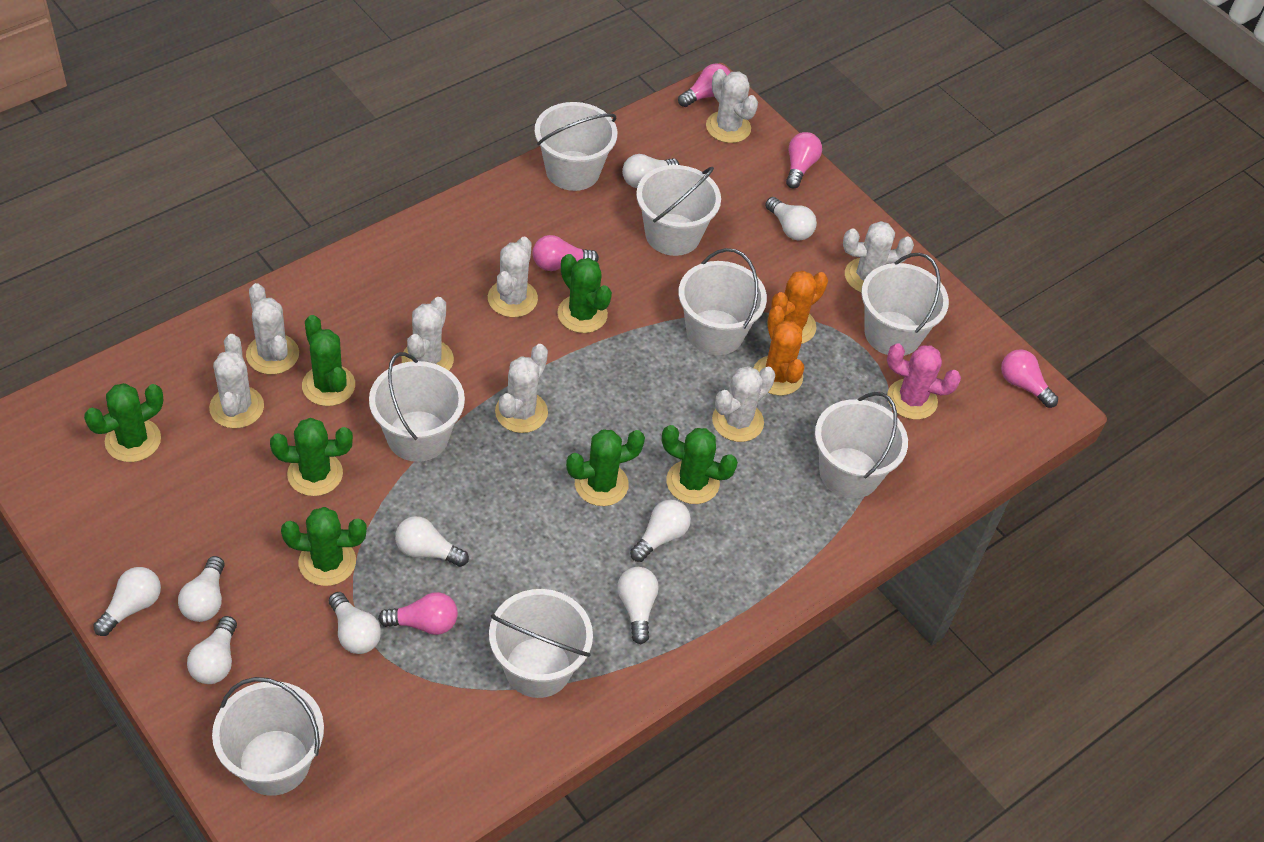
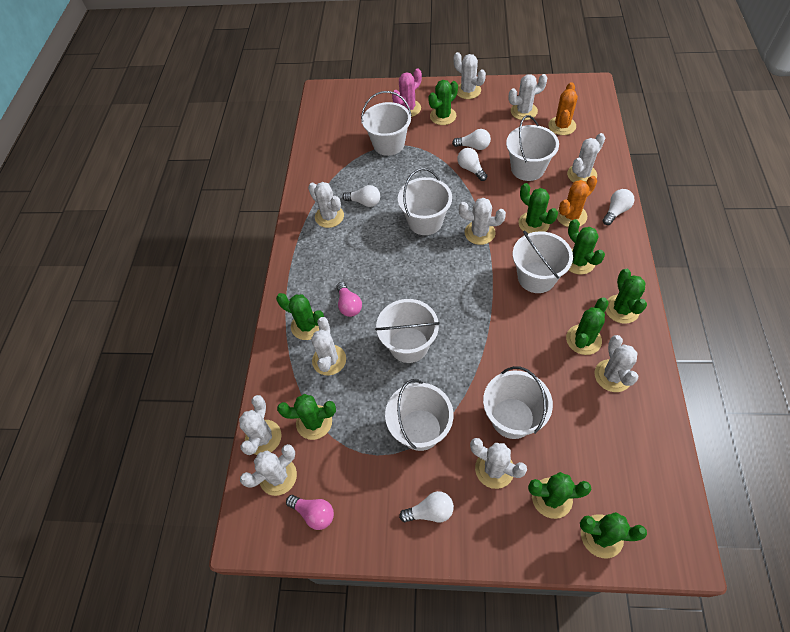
green cactus: [84,383,163,462] [270,418,353,496] [281,507,367,586] [302,315,355,406] [557,254,612,333] [566,429,645,506] [662,425,738,504] = 7 -> [276,293,324,340] [277,394,336,440] [428,80,458,125] [519,183,558,233] [528,472,591,519] [566,298,609,355] [568,219,605,275] [580,512,647,558] [605,269,647,324] = 9
pink light bulb: [378,592,458,635] [533,235,599,271] [678,63,731,107] [786,132,822,188] [1001,349,1058,408] = 5 -> [286,495,334,530] [336,282,362,317] = 2
white bucket: [212,677,324,796] [369,352,465,462] [489,589,593,698] [534,102,617,191] [636,165,721,256] [678,248,767,355] [815,392,908,499] [861,253,949,356] = 8 -> [361,91,412,156] [375,299,440,363] [385,379,454,451] [398,168,452,235] [483,366,553,439] [506,115,559,181] [513,231,573,293] = 7
white cactus: [209,334,264,428] [246,283,299,374] [402,297,454,370] [488,236,538,317] [495,344,548,433] [706,69,758,143] [712,366,775,442] [843,221,914,292] = 8 -> [239,395,282,455] [240,444,297,496] [308,182,344,228] [311,317,346,376] [454,52,486,99] [459,198,506,245] [470,438,527,489] [508,74,547,120] [567,133,605,182] [594,335,638,392] = 10
white light bulb: [93,567,161,636] [178,556,225,622] [187,616,237,684] [329,592,381,654] [395,516,469,567] [617,567,659,644] [622,154,679,188] [630,499,691,562] [765,197,817,241] = 9 -> [342,185,380,207] [399,491,454,522] [452,129,491,150] [457,148,487,181] [603,189,635,225] = 5

